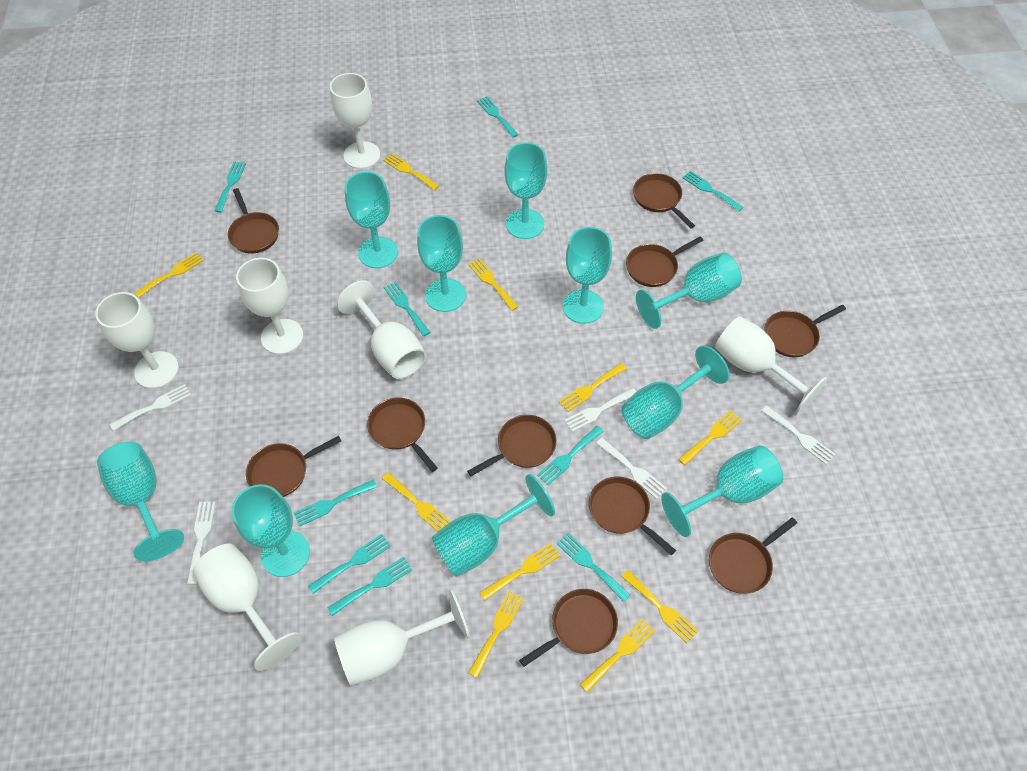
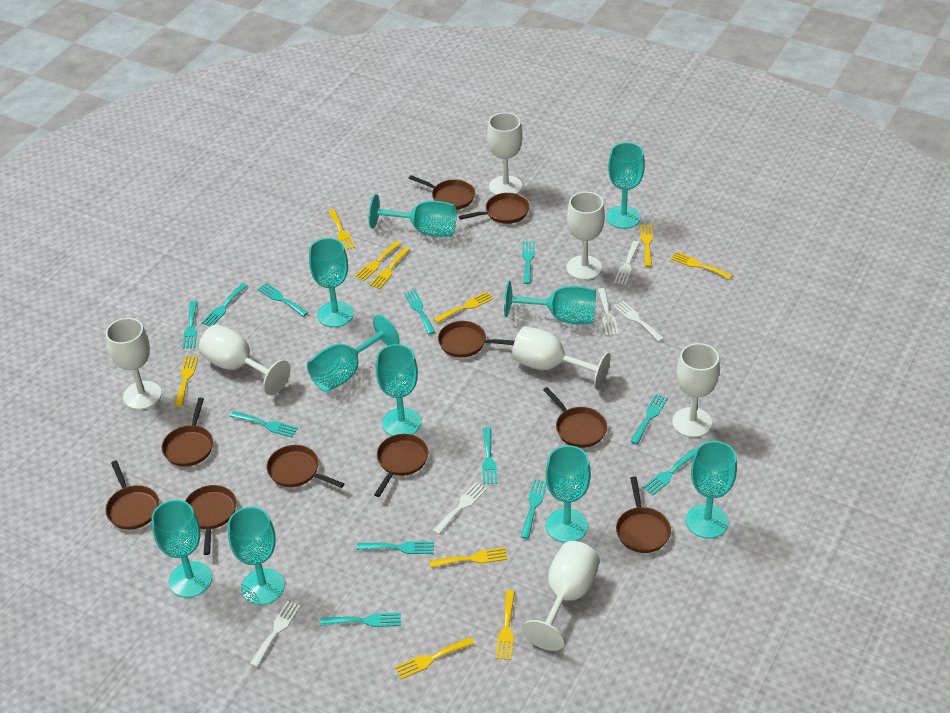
turquoise fork: [214,161,246,212] [294,479,377,527] [308,534,391,594] [327,557,412,616] [383,281,430,336] [477,96,518,138] [537,426,603,485] [557,533,630,602] [683,171,743,211] = 9 -> [182,301,197,349] [201,283,247,326] [230,411,298,438] [257,283,308,317] [320,612,401,627] [357,541,434,554] [404,290,435,334] [482,427,497,484] [521,479,547,539] [522,241,535,284] [630,394,668,445] [643,449,696,495] = 12

